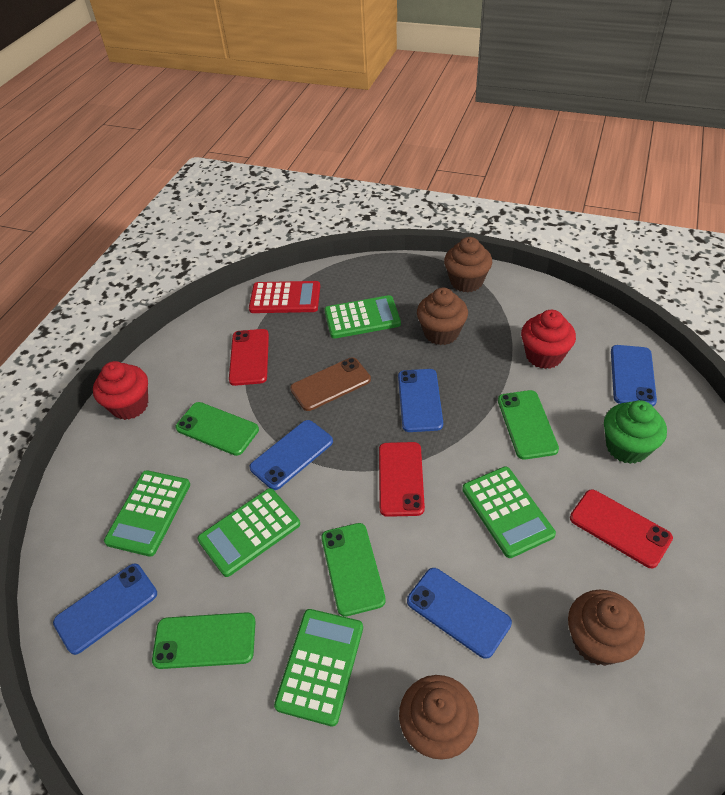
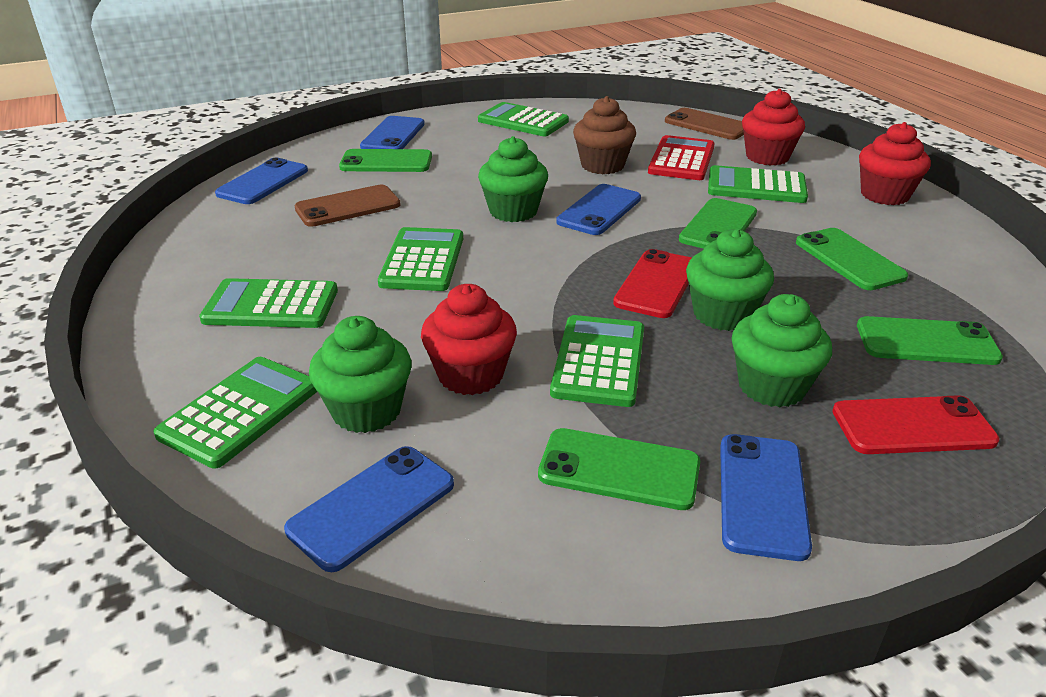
brown cupcake: [399,675,479,760] [417,287,468,345] [444,237,492,292] [568,590,645,666] = 4 -> [573,96,636,174] = 1
brown phone: [290,357,371,411] = 1 -> [294,185,401,227] [665,108,744,140] = 2
green calculator: [104,470,190,557] [197,488,300,577] [274,609,363,726] [324,295,401,339] [462,466,556,558] = 5 -> [153,357,317,469] [199,278,338,328] [378,227,463,291] [478,102,569,136] [550,315,644,407] [708,165,808,203] = 6
green cupcake: [604,400,667,464] = 1 -> [309,316,412,433] [478,136,548,222] [686,229,774,331] [732,294,832,407] = 4
green phone: [152,612,256,669] [175,402,259,456] [321,523,386,617] [498,390,559,460] = 4 -> [339,149,432,172] [538,428,700,510] [679,198,757,249] [796,228,908,290] [857,316,1003,365] = 5
red cupcake: [93,361,148,420] [521,310,576,369] = 2 -> [421,284,517,395] [742,89,805,166] [859,122,931,205] = 3
red phone: [229,329,269,386] [379,442,425,517] [570,490,673,568] = 3 -> [613,249,691,318] [832,395,1000,454] = 2

